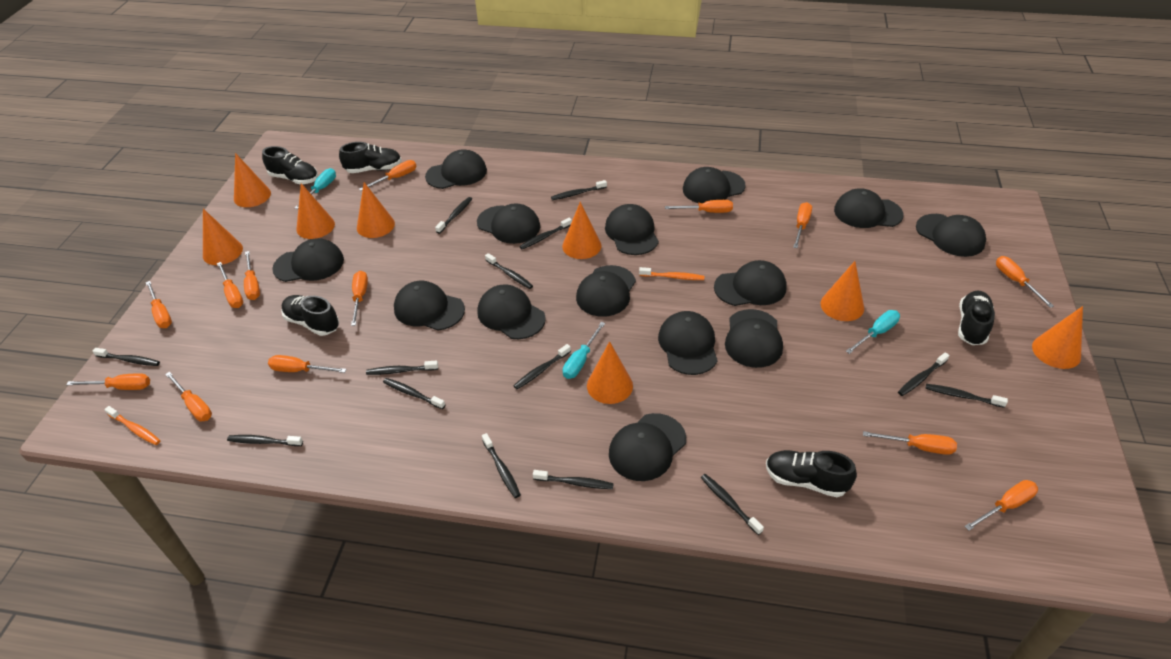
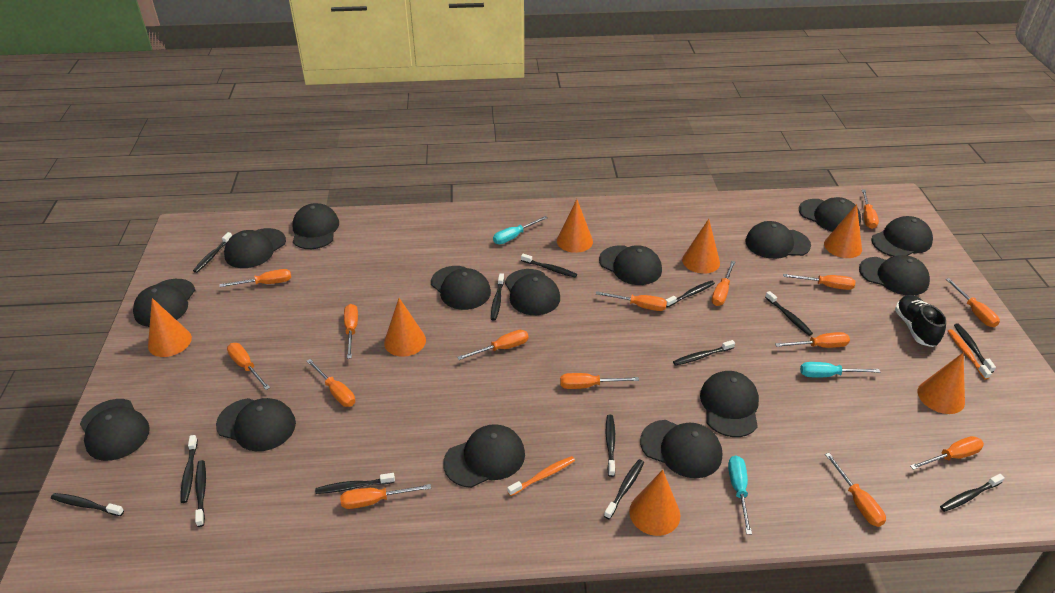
black cap: [272,238,344,282] [394,281,465,331] [425,149,487,189] [477,203,540,244] [477,284,546,339] [576,265,636,317] [605,204,659,255] [609,413,686,481] [658,311,718,375] [683,167,746,203] [714,260,787,306] [725,309,783,368] [834,188,903,228] [916,214,986,257] = 14 -> [80,399,150,461] [133,279,195,327] [216,398,296,451] [224,228,286,268] [292,203,339,249] [431,266,491,310] [443,424,525,488] [505,269,560,315] [599,245,662,285] [640,420,722,478] [700,371,759,437] [745,221,811,259] [799,197,861,232] [859,255,930,295] [871,216,933,257] = 15
black shoe: [262,146,318,184] [281,295,339,336] [339,142,402,173] [766,450,857,497] [958,291,995,345] = 5 -> [895,295,946,347] = 1
orange cone: [203,209,243,265] [234,153,271,207] [296,183,335,239] [357,182,395,238] [562,202,602,259] [587,341,633,404] [820,261,864,321] [1032,306,1083,369] = 8 -> [148,298,192,357] [384,298,426,357] [557,199,593,253] [629,470,680,536] [682,219,720,274] [824,204,862,258] [918,353,965,414] = 7
orange screwdriver: [67,373,150,390] [146,281,172,328] [165,372,212,421] [217,262,243,308] [244,251,260,300] [268,355,347,373] [351,271,368,326] [359,160,416,191] [665,200,733,213] [793,202,812,248] [863,431,957,455] [964,480,1038,531] [996,256,1054,308] = 13 -> [219,269,291,287] [227,343,270,390] [306,359,355,407] [340,484,431,509] [344,304,358,359] [457,330,528,360] [560,373,639,389] [596,291,667,311] [712,261,735,306] [775,332,850,348] [783,274,855,290] [825,453,886,527] [862,189,879,229] [910,436,984,470] [946,278,1000,327] = 15

